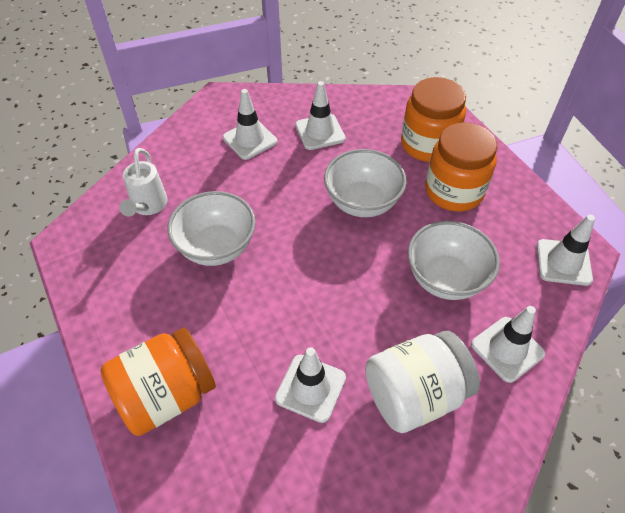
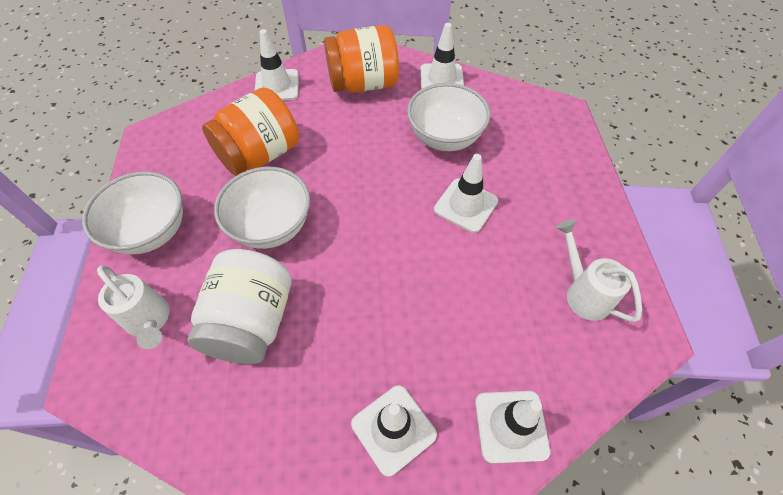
orange jar: [100,328,216,436] [401,77,466,162] [425,122,497,212] = 3 -> [202,87,299,176] [324,25,399,93] = 2
white watering can: [119,148,168,217] = 1 -> [97,265,170,349] [556,219,642,322] = 2

